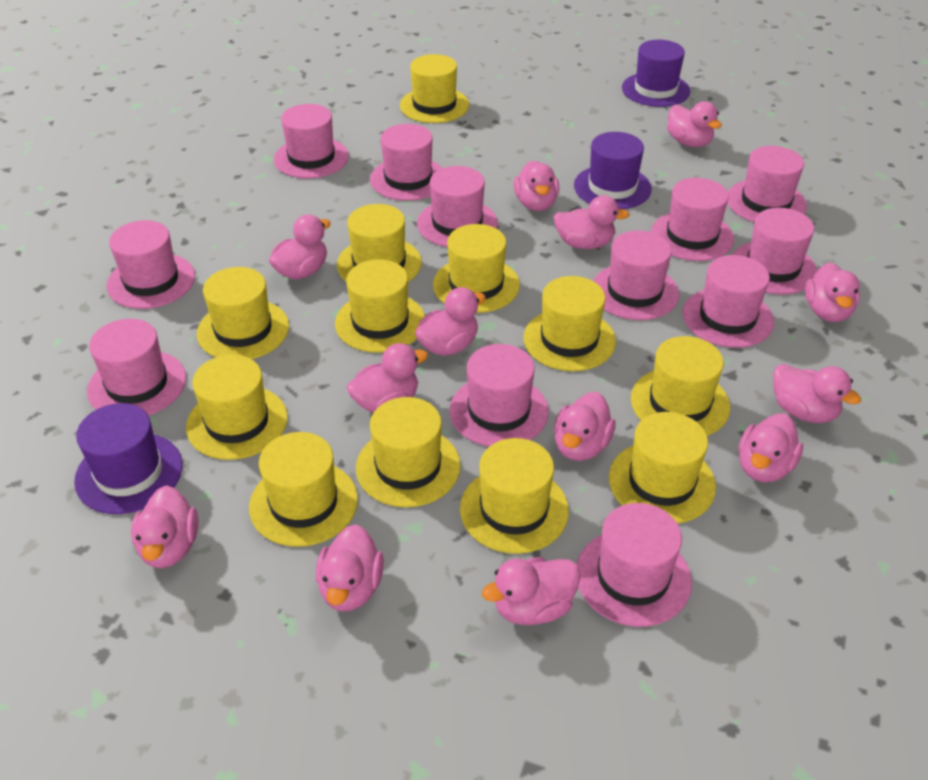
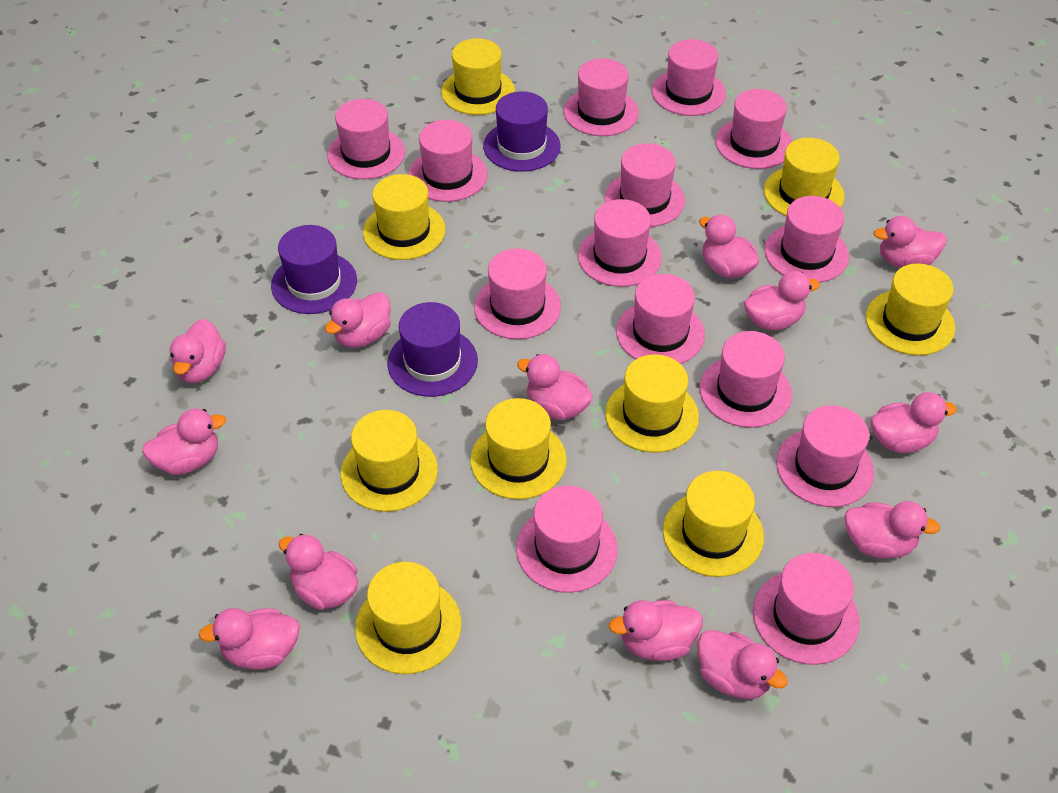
pink hat: [87,319,186,416] [106,220,195,309] [274,104,349,179] [370,124,442,201] [417,166,498,247] [449,344,549,447] [577,503,692,627] [593,230,679,320] [651,178,734,261] [682,255,774,348] [727,146,807,222] [732,208,817,295] = 12 -> [327,99,405,179] [409,120,488,202] [474,248,561,339] [516,485,618,593] [564,58,639,136] [578,199,662,287] [604,143,685,227] [616,274,705,364] [652,39,726,116] [699,331,792,428] [715,89,792,169] [753,553,860,665] [765,196,849,283] [776,405,874,507] = 14
yellow hat: [186,355,288,460] [197,267,289,359] [249,432,358,547] [335,259,425,353] [337,204,422,282] [356,397,461,507] [400,54,469,123] [433,224,520,313] [460,438,569,554] [523,276,616,371] [609,412,716,523] [631,336,730,436] = 12 -> [341,410,438,512] [355,562,461,674] [363,174,446,260] [441,38,515,115] [470,398,567,499] [605,354,699,453] [663,471,764,577] [764,138,845,216] [866,264,955,355] = 9

